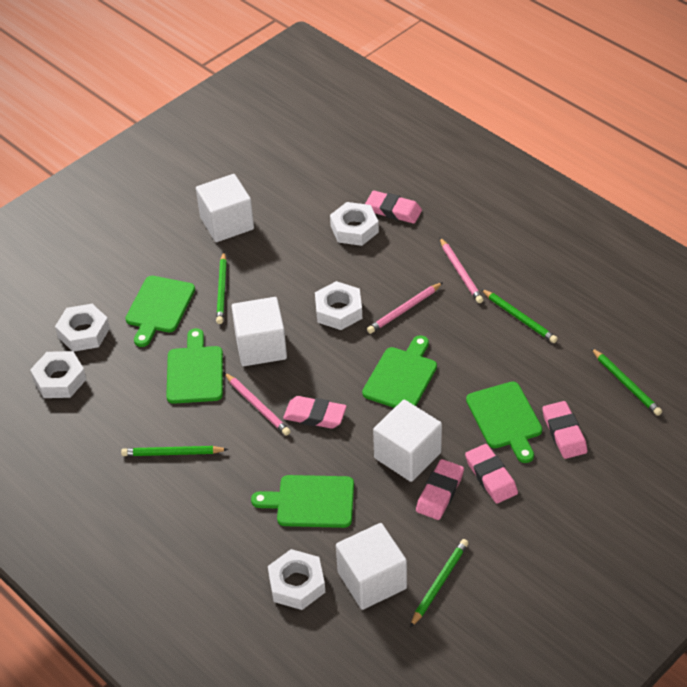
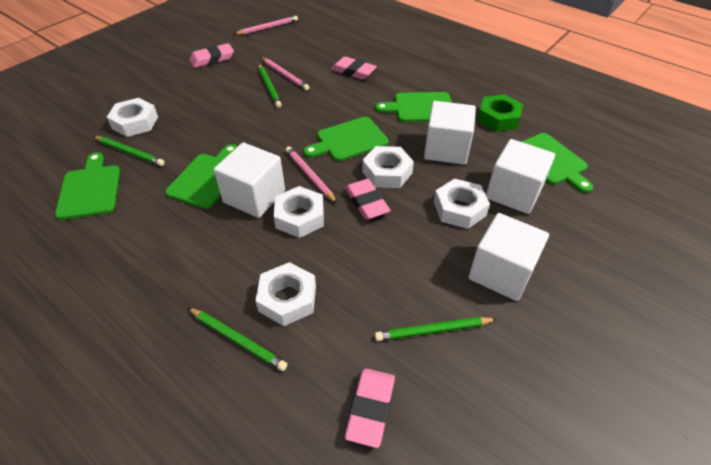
green nut: none = 0 -> [477,94,523,132] = 1
green pencil: [121,446,229,456] [216,252,227,324] [410,539,469,627] [481,289,558,343] [591,348,662,416] = 5 -> [93,136,165,166] [188,308,288,371] [258,64,282,108] [375,317,497,341] = 4
pink eraser: [283,396,346,429] [365,191,422,224] [416,459,464,520] [465,444,518,503] [542,401,587,459] = 5 -> [189,43,234,68] [331,56,377,80] [345,179,391,220] [345,368,395,448] = 4

